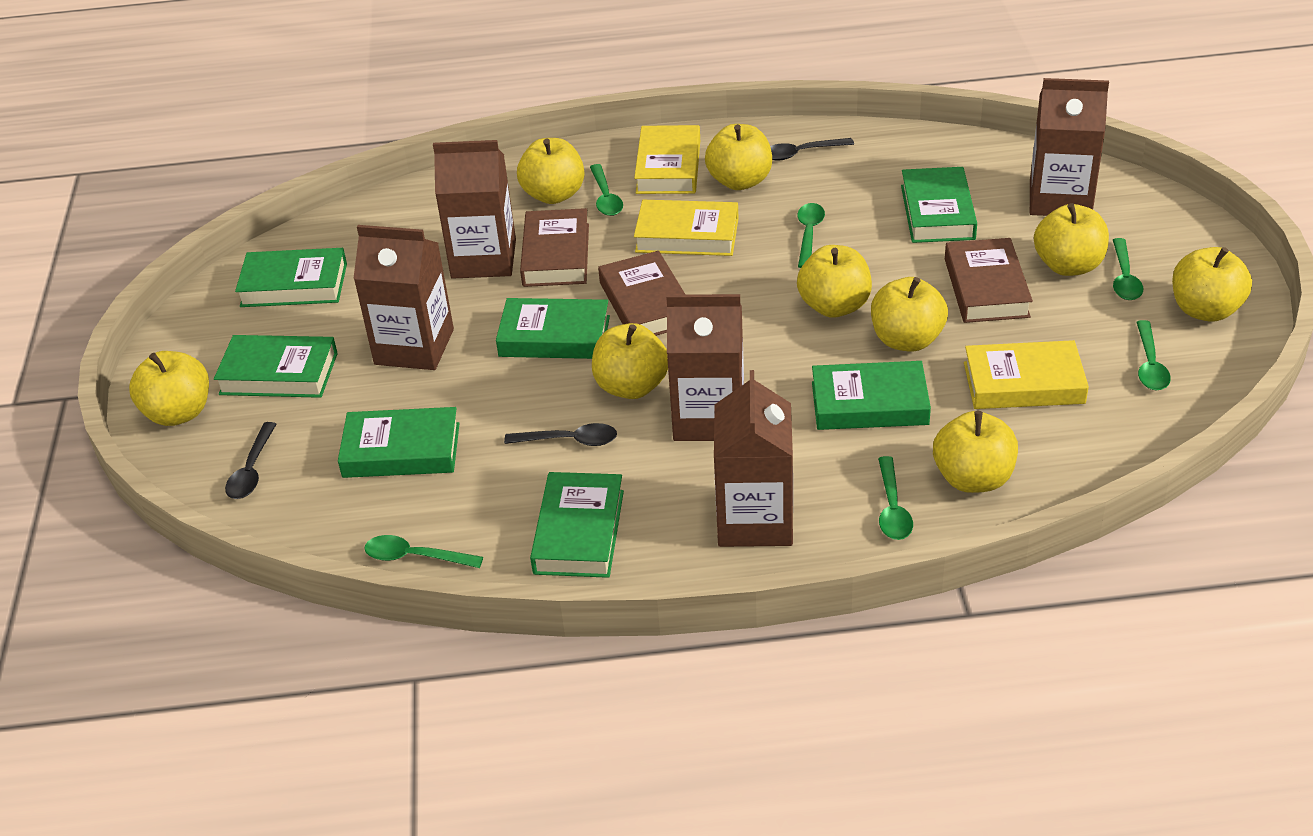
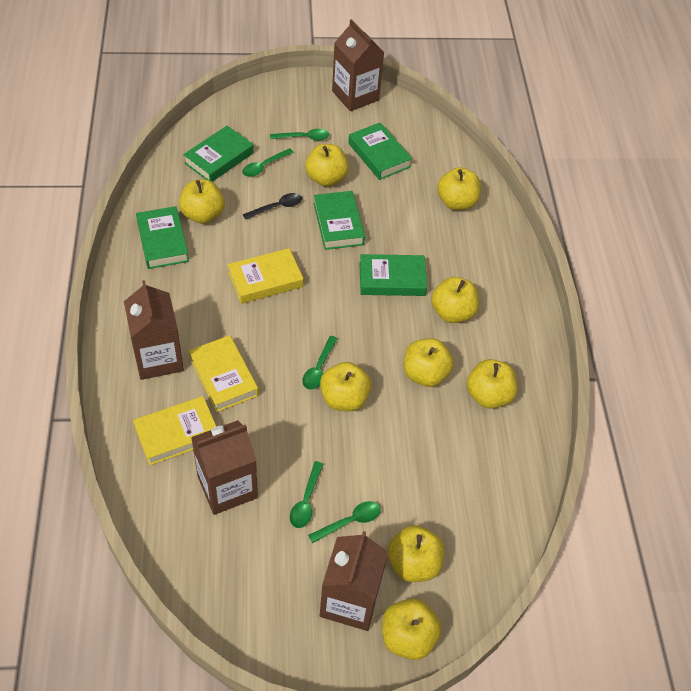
black spoon: [225,422,277,499] [504,423,617,446] [770,138,854,160] = 3 -> [243,193,302,220] = 1
brown book: [520,208,589,287] [598,251,686,336] [945,238,1033,323] = 3 -> none = 0
brown carton: [353,225,454,370] [433,140,516,279] [666,294,744,441] [714,370,793,547] [1030,78,1109,216] = 5 -> [124,280,184,380] [191,420,258,515] [320,531,388,631] [332,19,384,111] = 4
green book: [214,335,338,398] [235,248,347,307] [338,407,460,478] [496,298,610,359] [530,472,624,578] [812,361,931,430] [901,167,977,243] = 7 -> [136,206,189,269] [183,126,254,182] [314,191,365,250] [348,122,412,180] [359,254,427,296] = 5
green spoon: [364,535,483,568] [590,164,623,216] [797,203,825,268] [878,456,913,540] [1113,238,1143,300] [1137,320,1171,390] = 6 -> [242,148,294,177] [270,129,329,141] [290,461,323,528] [302,336,338,390] [308,501,381,543] = 5

